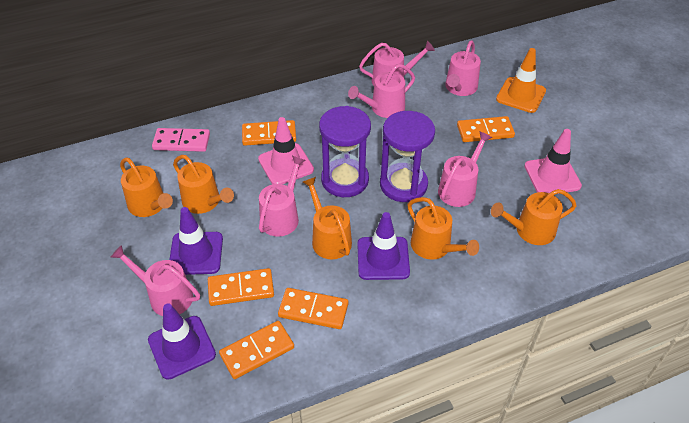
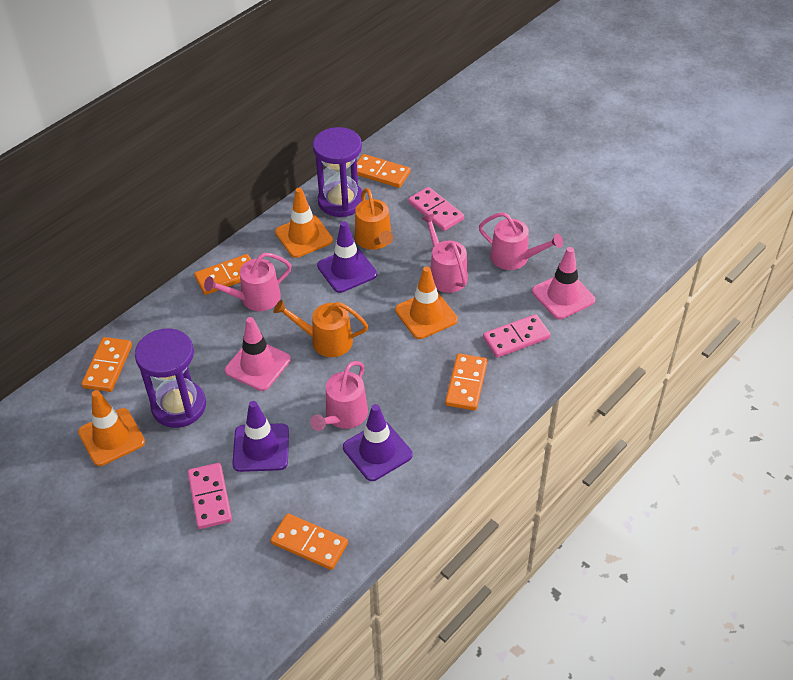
orange traffic cone: [496,48,546,113] = 1 -> [78,390,145,466] [275,188,333,258] [395,266,458,339] = 3
orange watering can: [120,157,173,217] [173,155,234,214] [303,177,352,259] [407,197,479,260] [491,189,577,245] = 5 -> [273,300,368,357] [355,188,393,250] = 2
pink domino: [152,128,210,152] = 1 -> [188,463,232,529] [408,187,464,231] [483,314,551,358] = 3
pink watering can: [110,245,200,316] [259,156,305,237] [348,64,415,118] [359,41,435,86] [438,131,492,207] [445,40,481,96] = 6 -> [204,253,292,311] [310,361,368,431] [421,214,468,293] [479,212,563,270] = 4

